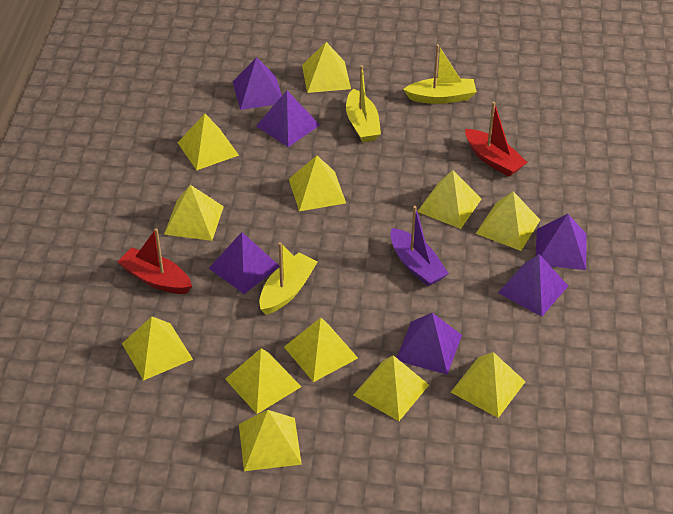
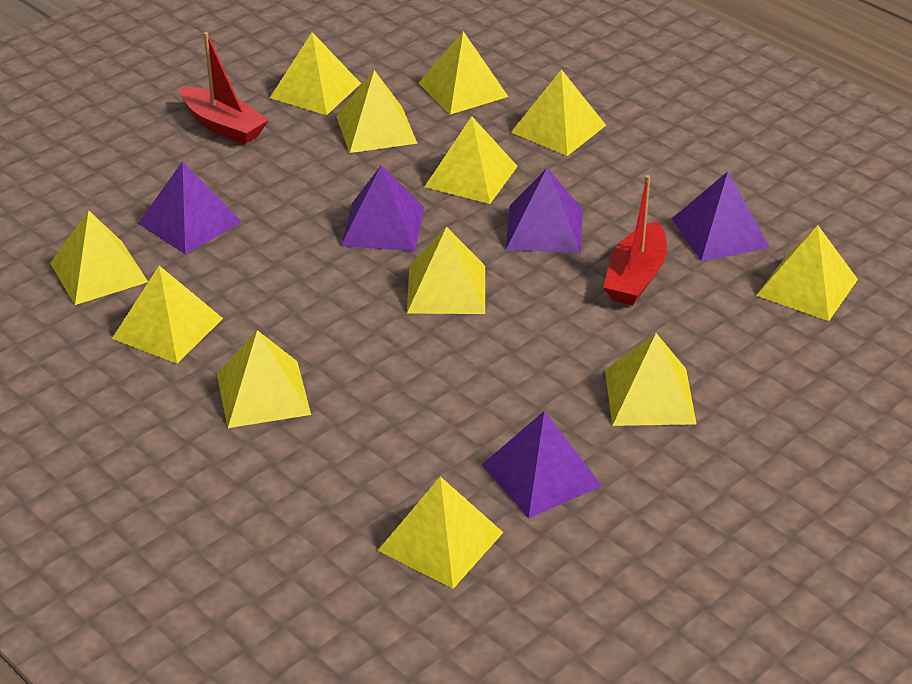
purple boat: [390,206,449,286] = 1 -> none = 0
purple pyramid: [209,232,279,294] [233,57,282,110] [256,90,320,147] [397,313,462,375] [498,254,568,317] [536,214,587,270] = 6 -> [138,161,242,254] [341,165,424,251] [482,411,602,519] [506,168,582,253] [672,172,770,261] = 5
yellow boat: [259,242,318,315] [346,65,381,142] [403,44,477,104] = 3 -> none = 0

